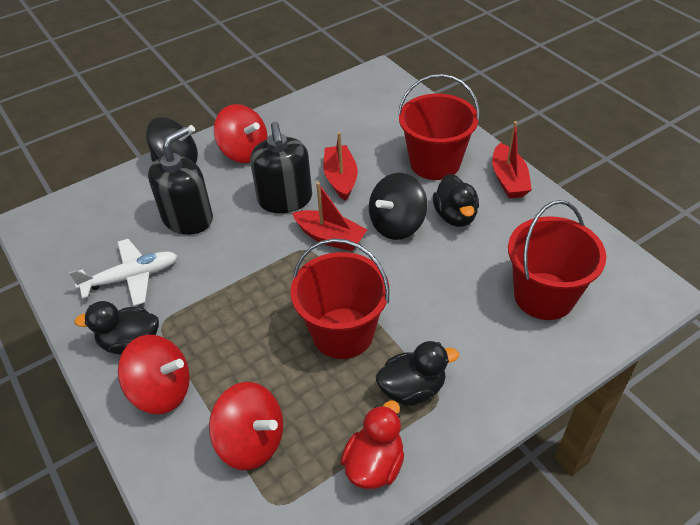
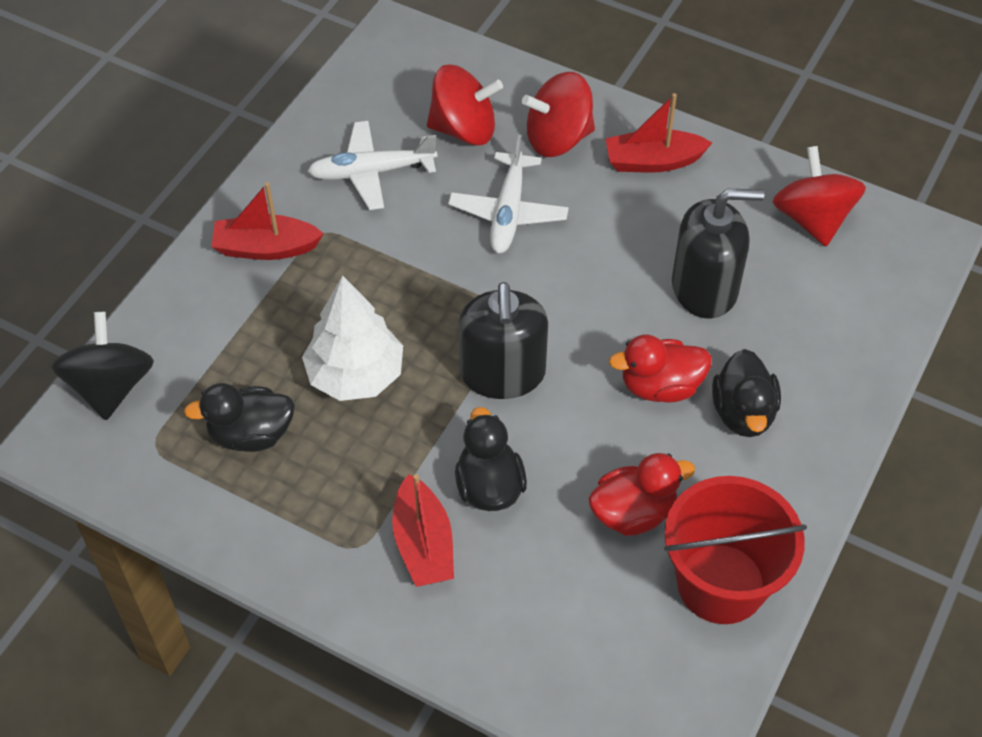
black spinning top: [146,117,198,164] [369,173,427,240] = 2 -> [51,312,154,420] = 1
red bucket: [290,238,389,359] [398,74,480,180] [508,200,606,320] = 3 -> [664,476,807,624] = 1
red duck: [341,400,404,489] = 1 -> [588,453,695,536] [609,335,712,403] = 2
white plane: [69,239,177,306] = 1 -> [307,121,437,210] [448,134,569,253] = 2
white tree: none = 0 -> [302,275,403,401] = 1

